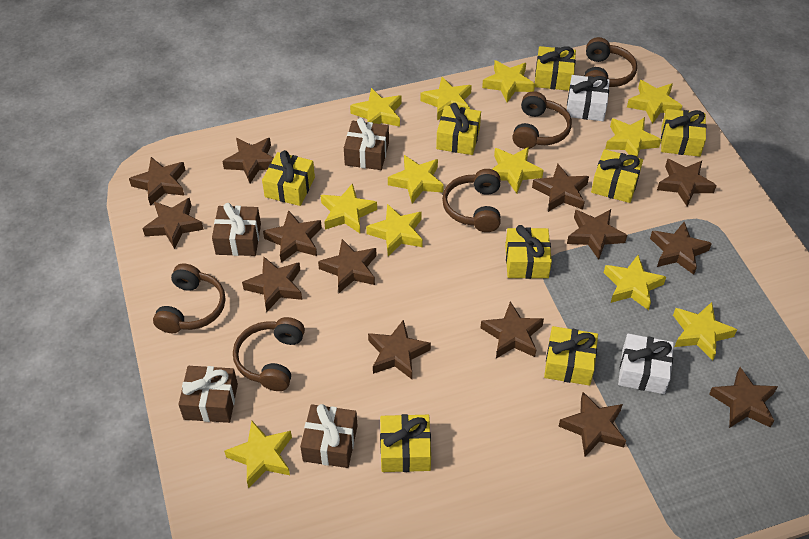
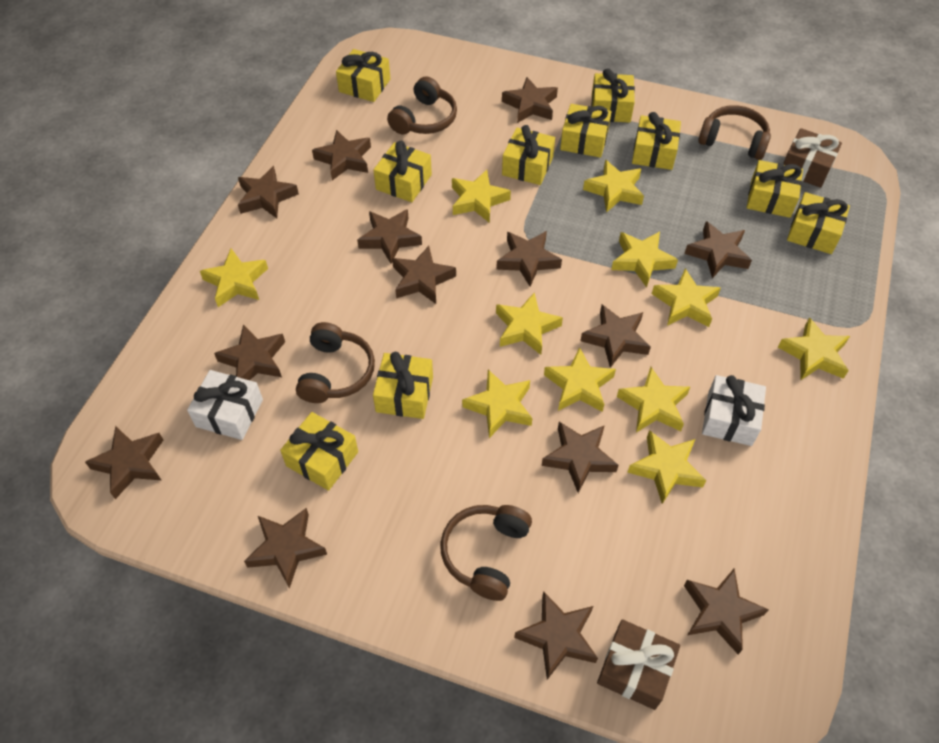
brown gift: [178,366,238,423] [212,203,261,256] [300,404,357,468] [344,118,389,170] = 4 -> [597,619,680,710] [783,128,842,188] = 2
brown headphones: [153,263,225,333] [233,317,305,391] [442,169,501,232] [512,91,572,149] [584,37,637,87] = 5 -> [296,322,375,403] [387,76,457,134] [440,505,532,601] [698,105,771,160] = 4
yellow gift: [262,150,315,206] [380,414,431,472] [436,103,481,155] [505,225,552,279] [535,46,576,91] [544,326,598,386] [591,149,643,203] [661,109,707,157] = 8 -> [280,412,358,491] [336,49,390,102] [373,140,432,202] [373,352,433,419] [502,125,555,185] [560,104,612,158] [591,69,635,123] [632,112,681,170] [747,160,803,218] [787,192,850,254] = 10
yellow star: [224,421,292,488] [321,183,377,233] [350,88,402,127] [366,204,423,256] [388,155,444,203] [420,77,472,121] [482,60,535,102] [492,147,544,193] [604,255,666,310] [605,117,661,157] [627,80,682,124] [673,302,737,361] = 12 -> [200,249,268,307] [452,170,511,223] [462,369,532,438] [496,293,563,355] [544,347,616,412] [583,160,644,213] [611,232,678,288] [617,367,690,433] [627,430,706,504] [652,268,721,327] [778,317,850,380] = 11

